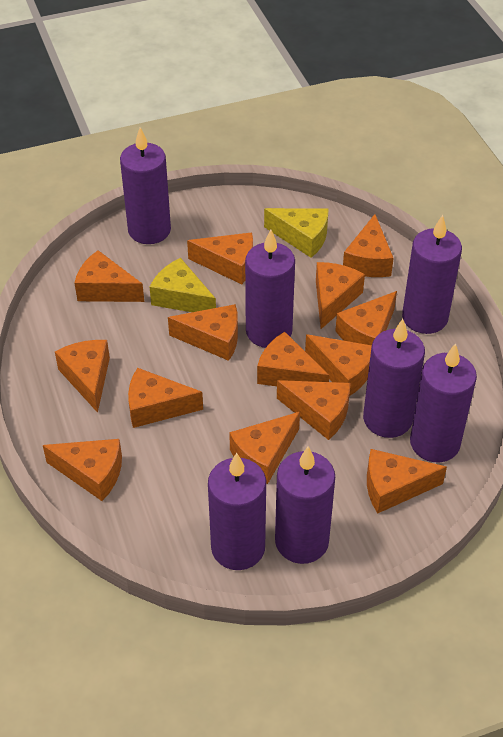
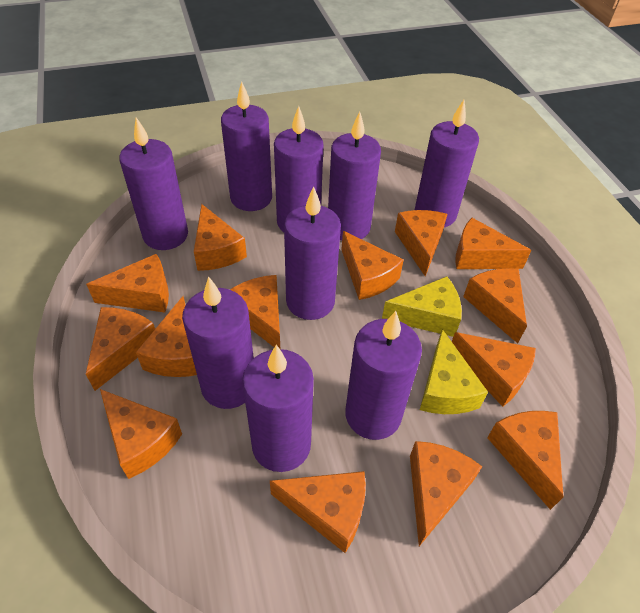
purple candle: [120,127,171,244] [208,453,266,570] [245,229,295,348] [275,447,335,564] [363,319,425,438] [402,215,462,334] [410,343,477,462] = 7 -> [119,117,188,250] [182,276,254,409] [221,81,272,211] [242,345,314,472] [274,106,324,232] [284,186,341,320] [328,111,381,241] [345,311,422,440] [415,100,479,227] = 9

